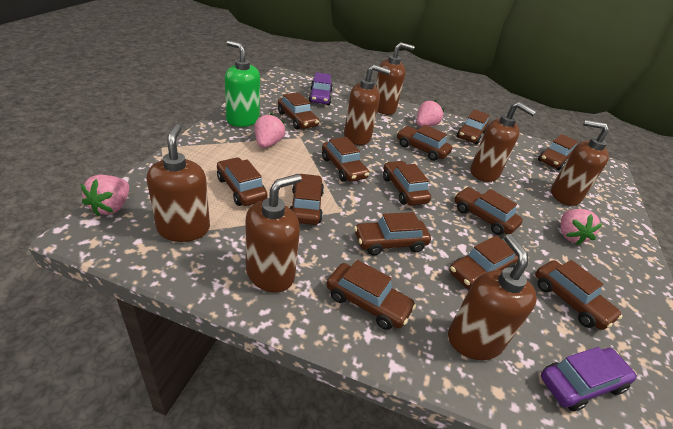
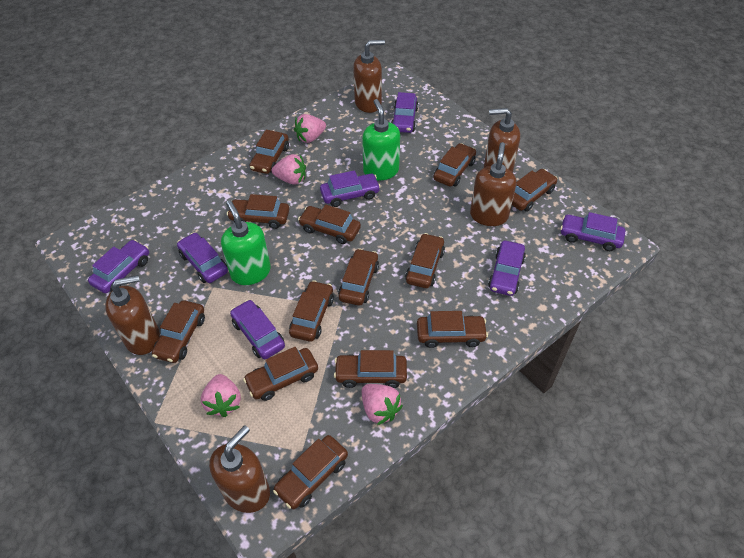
brown soap dispenser: [147,124,210,242] [245,174,302,293] [344,65,390,145] [375,42,414,115] [448,234,537,360] [471,102,536,182] [551,120,609,206] = 7 -> [105,275,160,355] [209,425,270,513] [353,40,385,113] [470,142,516,226] [484,108,520,173] = 5
green soap dispenser: [225,40,260,127] = 1 -> [221,200,271,285] [362,99,400,180] = 2
purple car: [308,72,333,105] [541,347,637,411] = 2 -> [88,240,149,293] [177,233,228,283] [230,300,285,359] [320,170,381,207] [391,92,418,133] [488,240,526,296] [560,212,625,251] = 7

